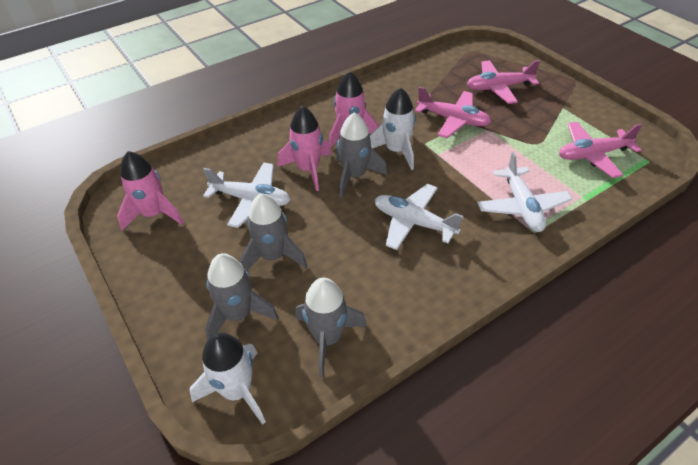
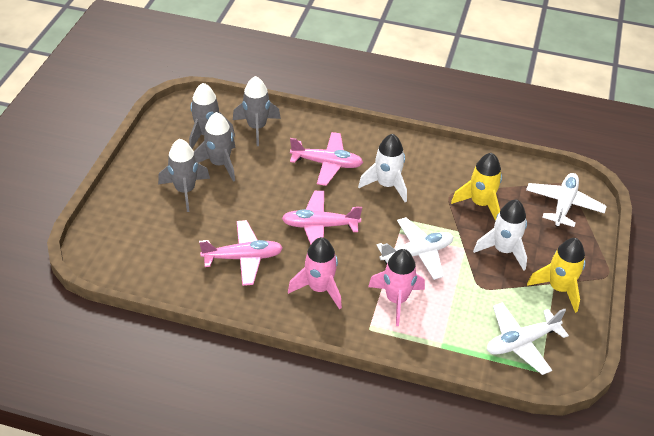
pink rocket: [117,151,184,231] [278,106,331,191] [329,71,379,149] = 3 -> [288,237,342,309] [368,249,425,326] = 2
yellow rocket: none = 0 -> [451,153,502,221] [527,238,585,313] = 2

